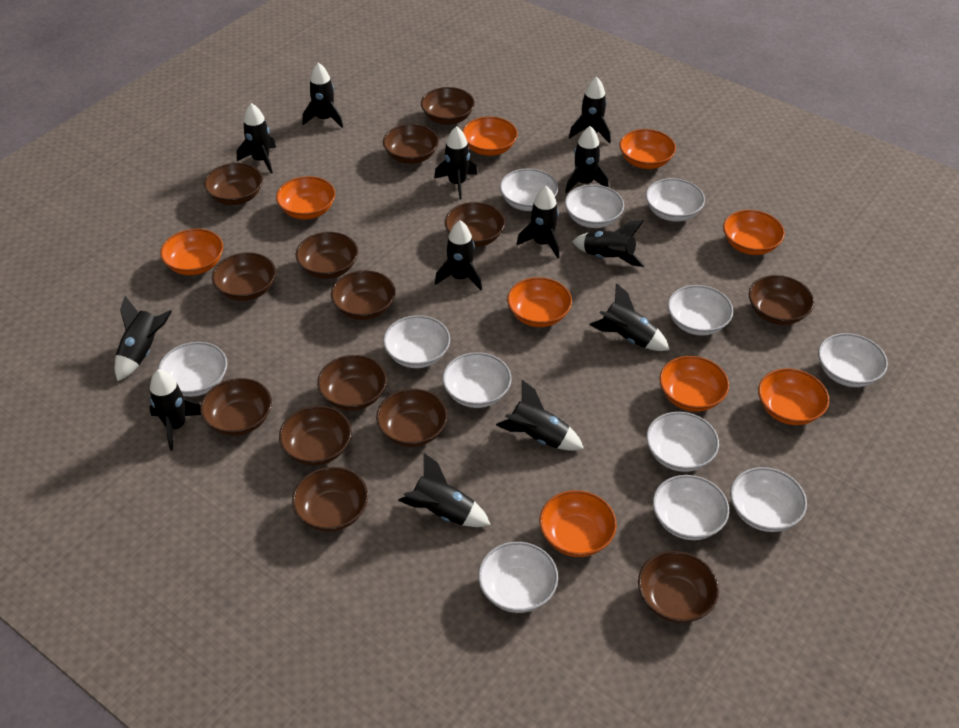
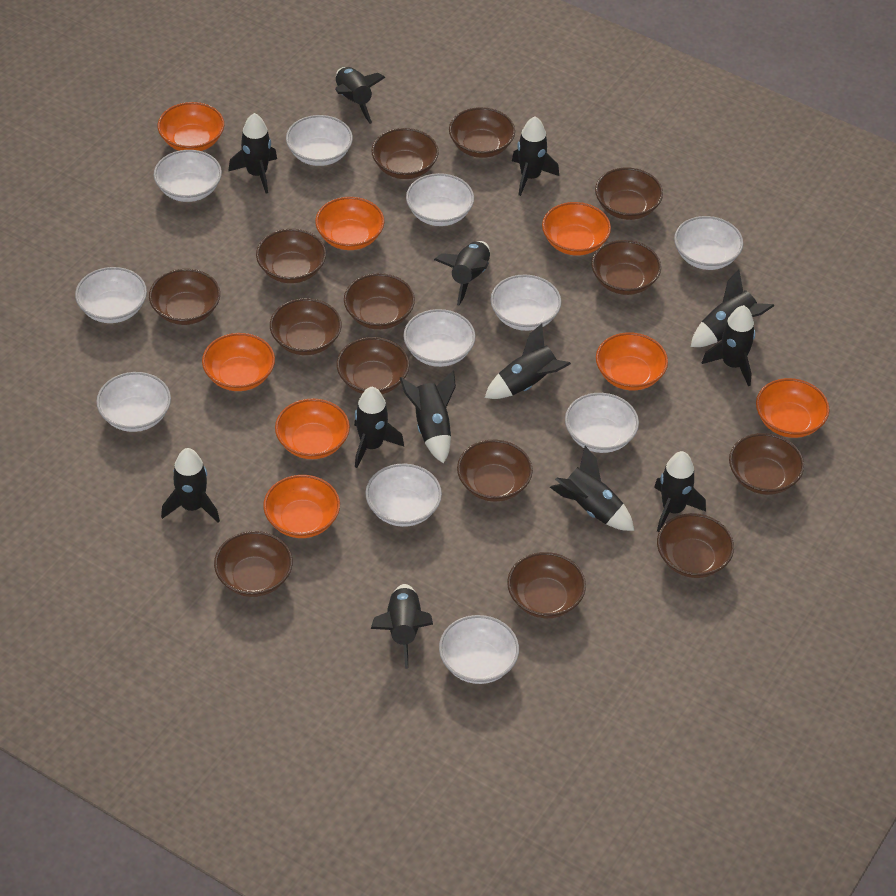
orange bowl: [160,229,223,275] [276,176,335,219] [462,116,518,156] [507,277,572,327] [540,490,617,557] [620,129,676,169] [659,356,729,412] [723,210,785,255] [758,369,829,425] = 9 -> [158,102,224,151] [202,333,275,391] [263,475,340,538] [275,398,350,459] [315,197,384,250] [542,202,611,256] [596,332,668,391] [756,378,830,438] = 8
white bowl: [158,342,227,397] [383,315,450,368] [442,352,512,408] [478,542,558,613] [500,168,558,211] [565,185,624,228] [646,178,705,221] [646,412,719,472] [653,475,729,540] [668,285,733,336] [730,467,807,532] [818,333,888,387] = 12 -> [75,267,147,323] [96,372,171,432] [154,150,222,202] [286,115,353,166] [365,463,442,527] [403,309,476,367] [406,173,474,226] [439,615,519,684] [490,274,561,331] [565,393,639,453] [674,216,743,270] = 11

